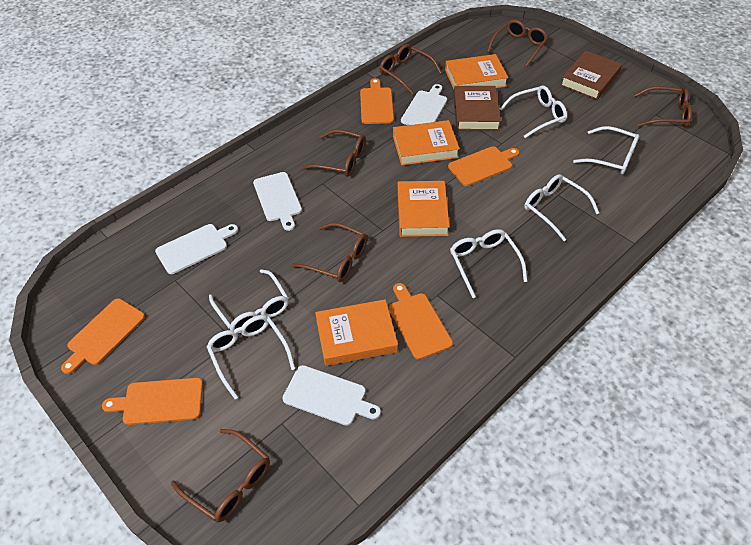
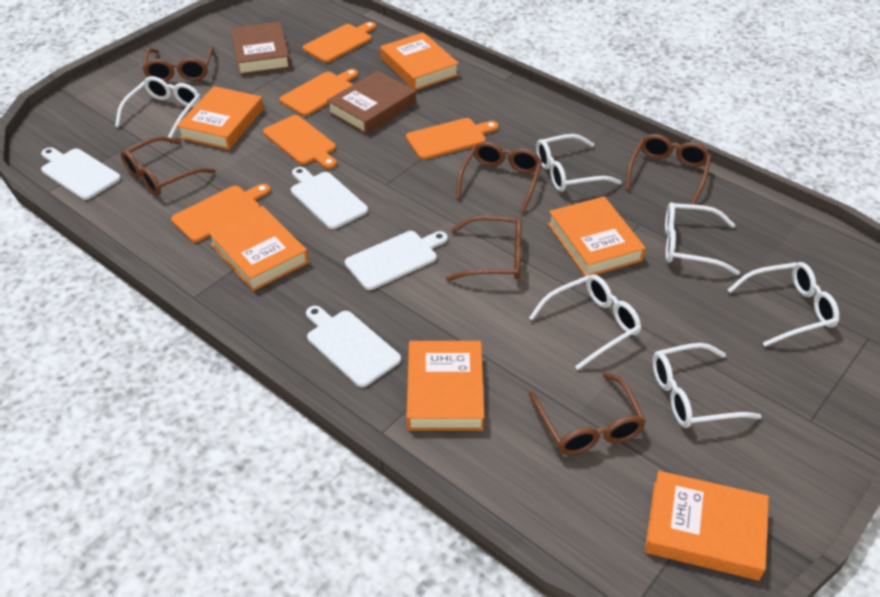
orange book: [315,299,398,366] [393,120,460,166] [397,181,450,237] [445,54,508,89] = 4 -> [177,86,264,150] [207,206,309,291] [380,32,459,90] [406,341,484,431] [548,196,646,276] [645,471,769,581] = 6

